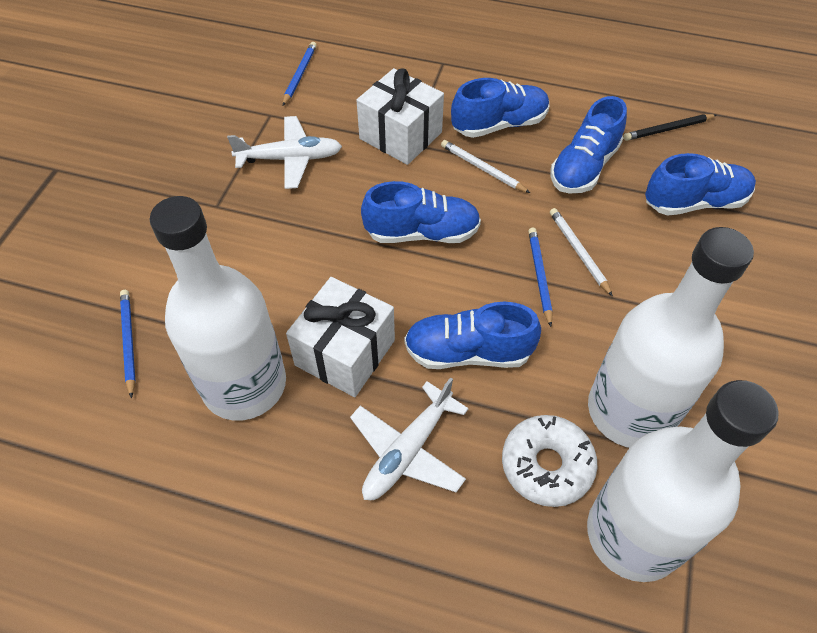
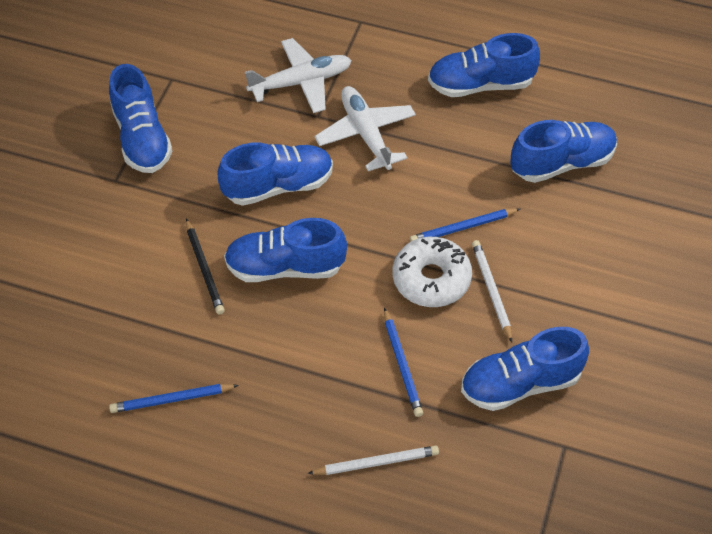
blue shoe: [361,181,481,243] [404,302,541,369] [451,78,549,138] [551,96,627,194] [645,153,756,216] = 5 -> [109,64,173,173] [217,142,333,206] [224,218,347,282] [428,33,540,97] [461,327,589,411] [510,120,617,183] = 6
white bottle: [150,196,286,420] [587,380,779,582] [588,227,754,448] = 3 -> none = 0
white gift: [286,277,395,397] [356,68,444,165] = 2 -> none = 0

